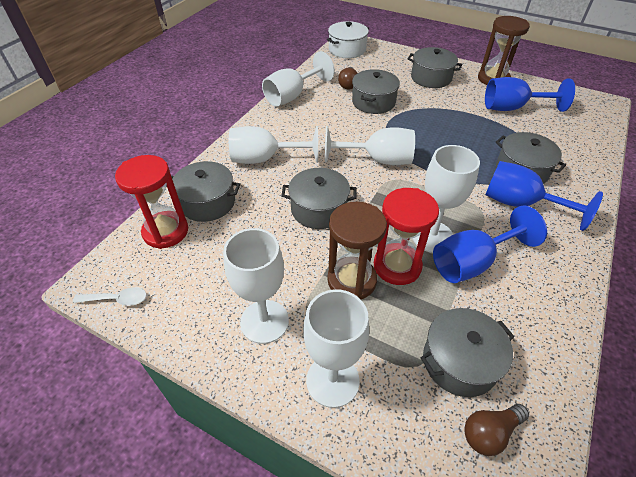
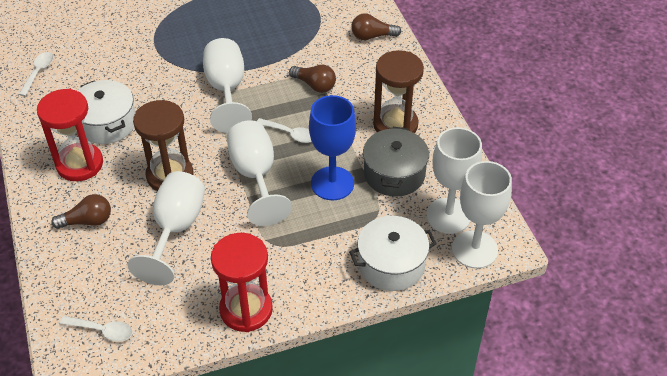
blue goblet: [433,206,547,283] [485,77,575,112] [485,161,603,231] = 3 -> [309,95,356,200] = 1
brown light bulb: [338,67,357,89] [464,404,529,456] = 2 -> [51,194,111,229] [289,65,336,93] [351,13,401,40] = 3
grey pot: [171,161,240,222] [281,168,357,229] [352,69,400,114] [408,47,463,88] [421,308,514,397] [496,132,566,184] = 6 -> [363,127,429,197] = 1
white goblet: [223,228,289,344] [229,126,318,164] [262,51,335,107] [303,289,369,408] [325,126,415,165] [412,145,480,253] = 6 -> [127,171,205,285] [203,38,252,133] [227,120,292,226] [426,127,482,234] [452,161,512,269] = 5
white pot: [327,21,369,58] = 1 -> [77,80,135,144] [349,216,437,291] = 2
white spoon: [73,287,146,306] = 1 -> [18,52,53,96] [60,316,133,342] [257,118,312,143] = 3

